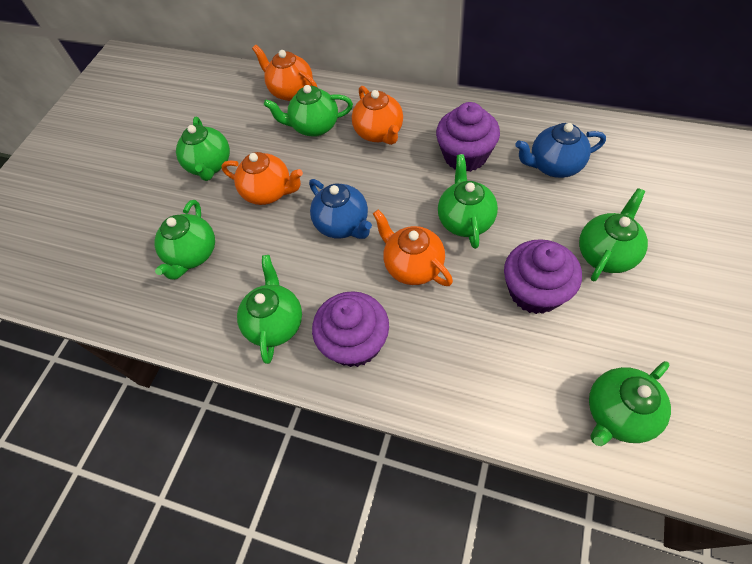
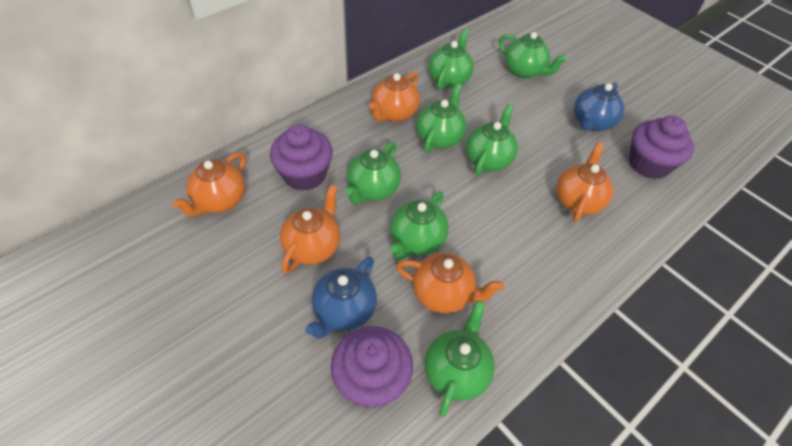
orange teapot: [221,152,303,205] [252,45,318,101] [352,86,403,145] [373,210,453,286] = 4 -> [173,152,246,217] [280,184,340,274] [369,72,420,122] [396,253,504,313] [556,142,613,222] = 5

